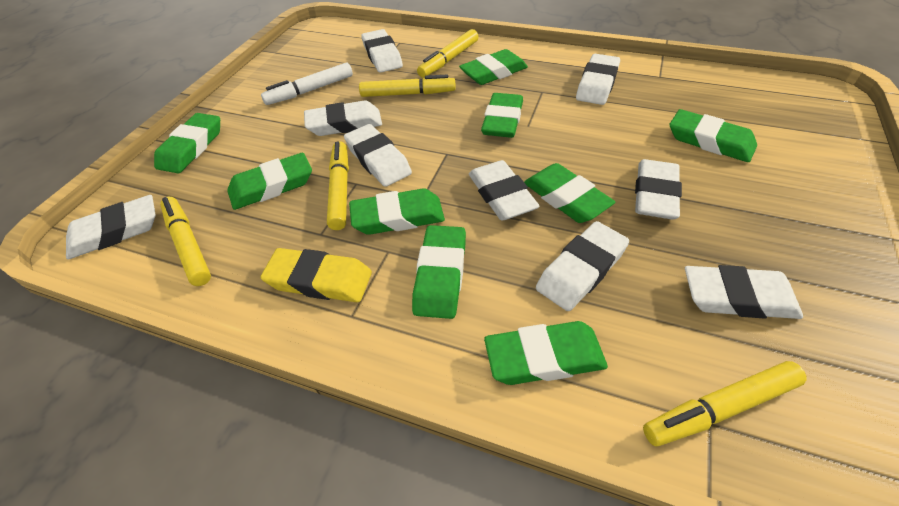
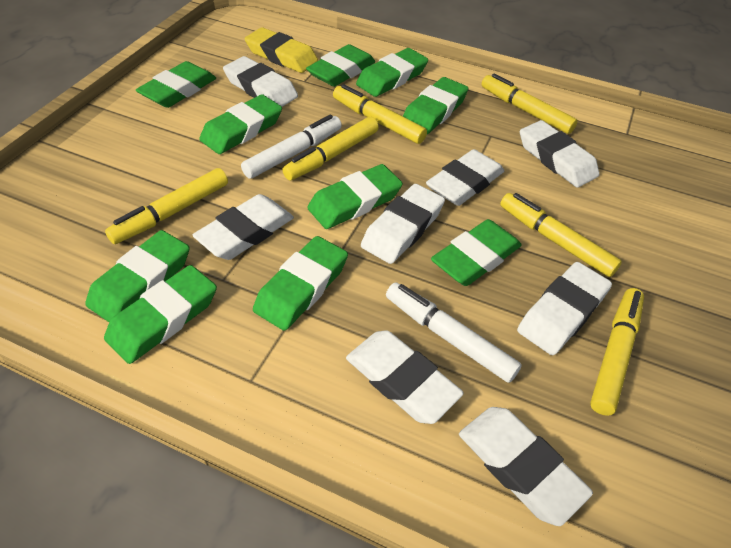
green eraser: [154,113,220,173] [227,153,312,210] [349,188,445,235] [412,225,466,319] [459,49,528,85] [481,93,523,138] [484,321,608,385] [524,163,615,223] [670,109,757,162] = 9 -> [85,230,189,322] [104,265,217,364] [136,61,216,108] [199,94,282,154] [253,236,348,331] [306,44,375,87] [307,164,403,229] [356,48,428,97] [403,77,468,134] [431,219,522,286] = 10
white eraser: [66,195,155,259] [304,100,382,136] [344,124,412,187] [361,29,403,73] [469,160,540,220] [536,221,629,311] [576,54,620,105] [635,159,682,220] [685,265,803,319] = 9 -> [192,194,294,260] [223,56,298,107] [346,330,464,424] [361,184,445,264] [426,149,504,206] [459,407,593,526] [517,262,612,355] [520,120,599,188] = 8
white marker: [261,63,353,105] = 1 -> [241,115,342,179] [386,282,522,383] = 2
yellow marker: [160,197,211,286] [327,141,349,230] [359,75,456,97] [417,29,479,78] [643,361,806,446] = 5 -> [105,168,228,244] [282,117,379,180] [333,84,427,144] [482,74,578,134] [500,193,622,277] [590,288,644,416] = 6

